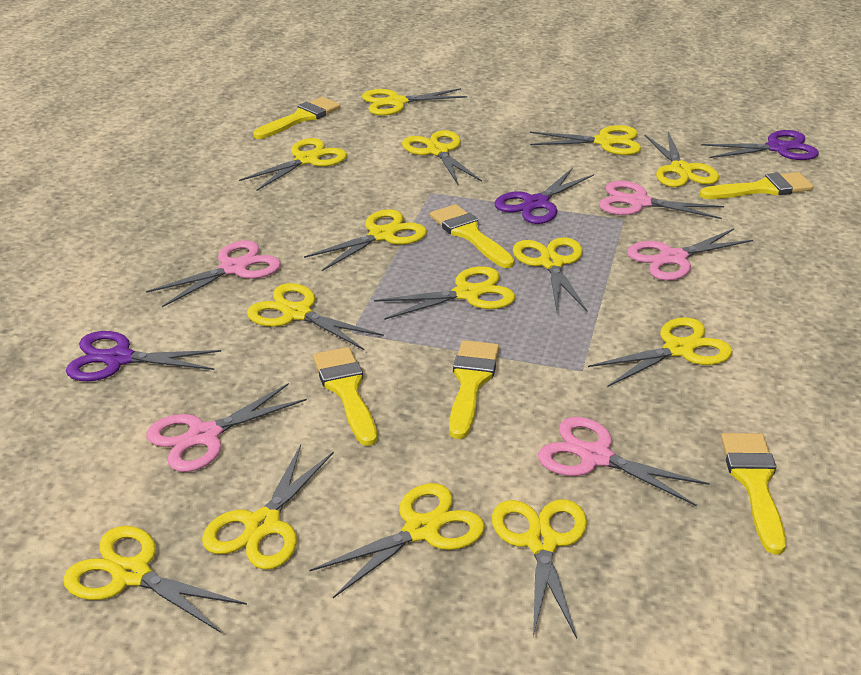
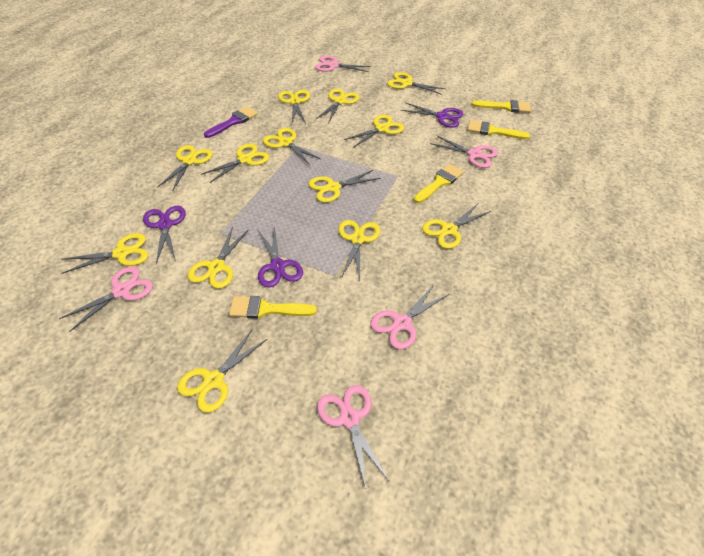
purple brush: none = 0 -> [204,106,258,138] = 1
yellow brush: [253,97,340,139] [313,347,377,446] [430,204,515,268] [449,340,499,439] [699,172,814,199] [721,433,786,554] = 6 -> [229,296,317,319] [414,164,464,203] [467,120,530,139] [472,100,531,113] = 4
yellow scissors: [63,526,247,633] [202,445,334,569] [239,138,347,191] [247,283,384,351] [304,209,427,271] [309,483,485,598] [362,88,468,115] [374,266,515,320] [402,130,482,184] [492,499,587,639] [513,237,588,312] [530,125,641,155] [588,317,733,387] [644,132,719,187] = 14 -> [61,233,148,274] [158,145,213,191] [177,330,267,413] [188,226,248,289] [201,144,269,183] [263,128,322,165] [278,90,310,123] [308,170,381,203] [316,89,360,123] [338,220,380,279] [344,115,404,148] [387,72,445,95] [422,204,491,249] = 13

